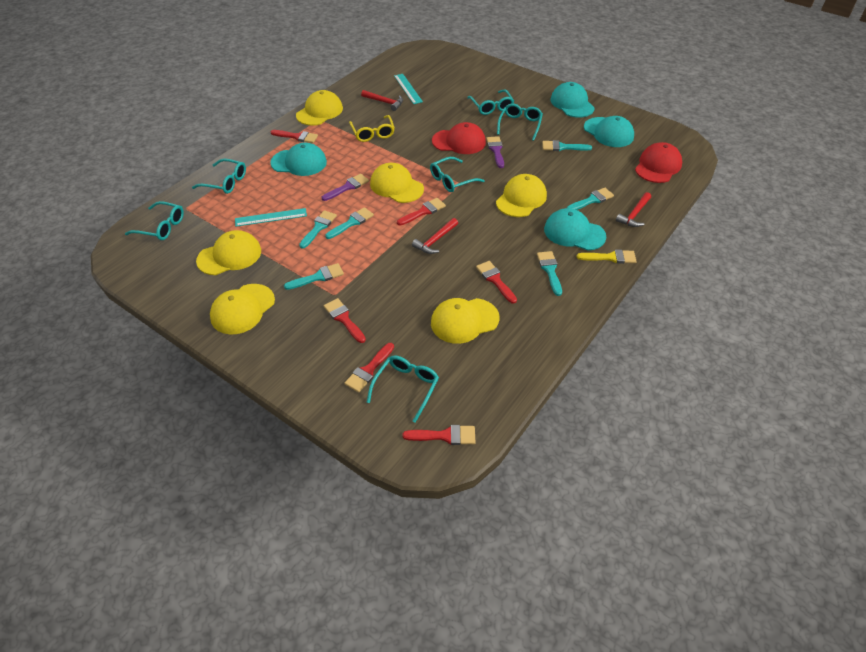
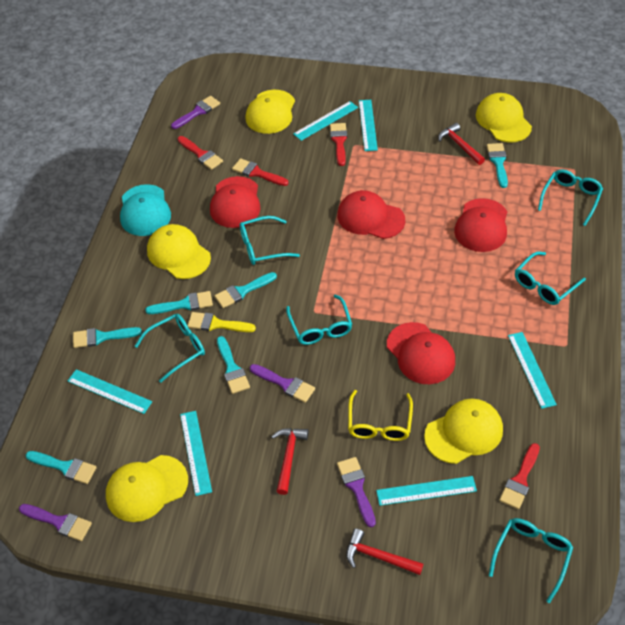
purple brush: [322,174,369,201] [486,136,504,168] = 2 -> [19,504,92,541] [171,96,220,129] [250,364,315,403] [337,457,376,527] = 4
red brush: [271,130,318,143] [324,298,366,343] [344,343,394,393] [397,198,446,226] [402,425,475,445] [476,261,517,304] = 6 -> [178,136,223,170] [232,158,289,186] [330,123,347,166] [499,443,540,509] = 4
red cap: [432,122,486,154] [635,142,682,183] = 2 -> [210,176,261,228] [337,190,405,239] [387,322,455,384] [454,198,507,252] = 4
turquoise cap: [270,143,327,176] [544,208,606,251] [550,82,595,118] [584,116,634,147] = 4 -> [120,184,171,236] = 1
turquoise ruler: [235,208,307,227] [394,74,423,104] = 2 -> [68,369,152,414] [180,411,212,496] [293,101,358,141] [359,100,378,151] [376,476,477,506] [508,332,557,409] = 6
yellow cap: [196,230,261,275] [210,284,275,334] [296,90,343,126] [370,163,424,203] [431,298,500,344] [496,174,547,217] = 6 -> [106,455,188,522] [147,224,211,279] [245,90,295,134] [424,399,503,464] [476,93,532,142] = 5

